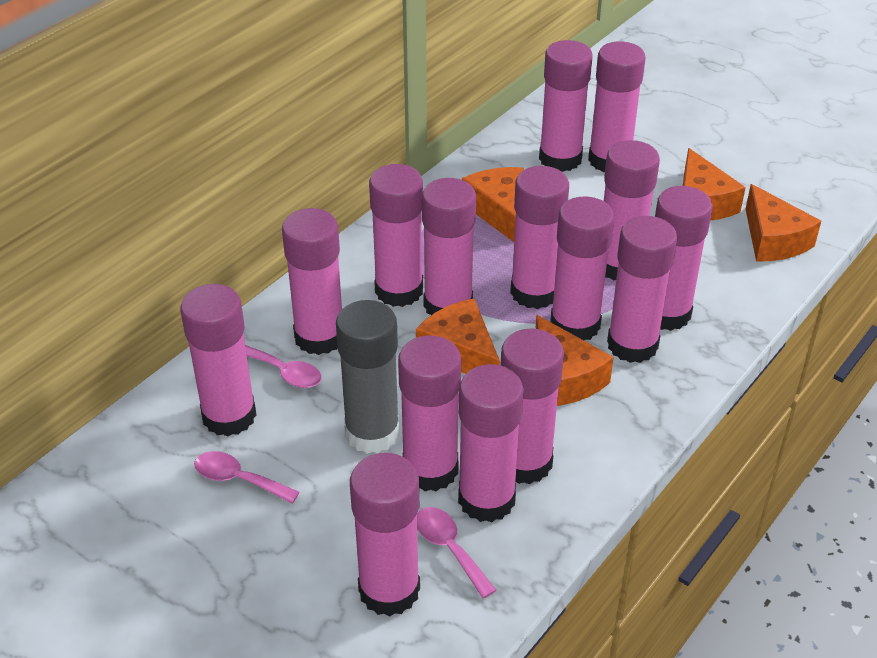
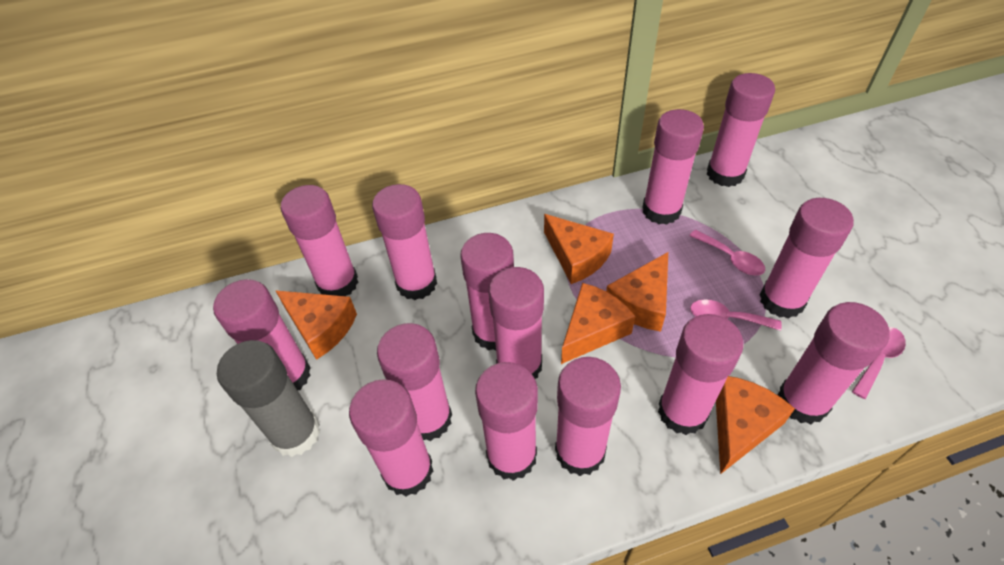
pink glue stick: [180,284,257,437] [282,208,342,355] [350,453,420,617] [369,164,423,307] [398,335,461,491] [422,178,476,315] [458,364,524,522] [500,328,564,484] [510,166,569,309] [539,40,593,172] [550,196,614,340] [588,41,646,172] [604,140,660,281] [607,216,677,363] [655,186,713,331] = 15 -> [213,279,311,390] [281,185,359,296] [349,379,433,497] [372,184,437,300] [377,323,452,441] [460,233,514,350] [475,362,538,481] [488,267,544,379] [555,357,621,476] [642,109,704,225] [658,314,744,435] [707,73,775,187] [760,198,854,319] [778,302,890,424] = 14

